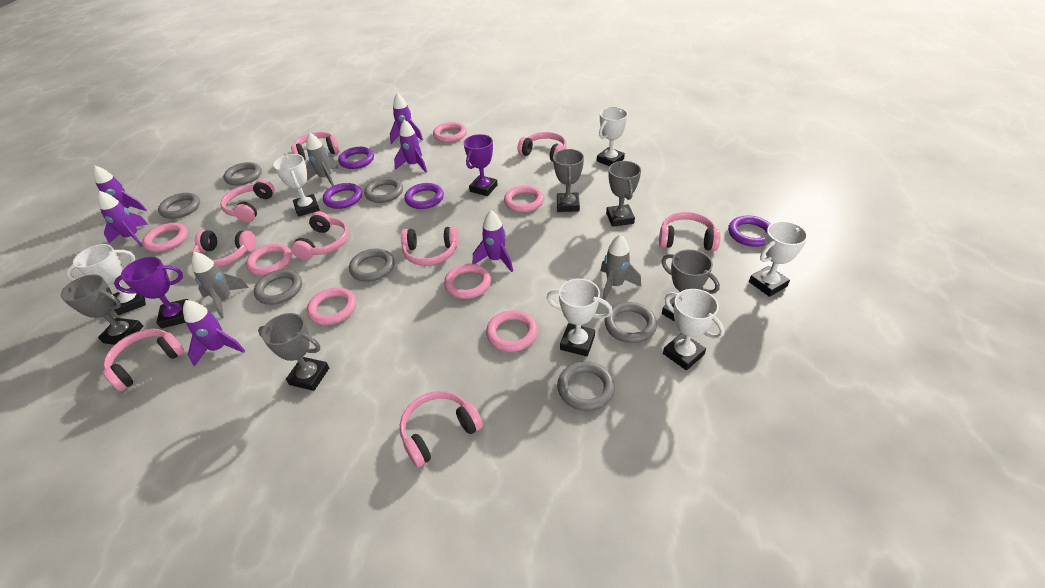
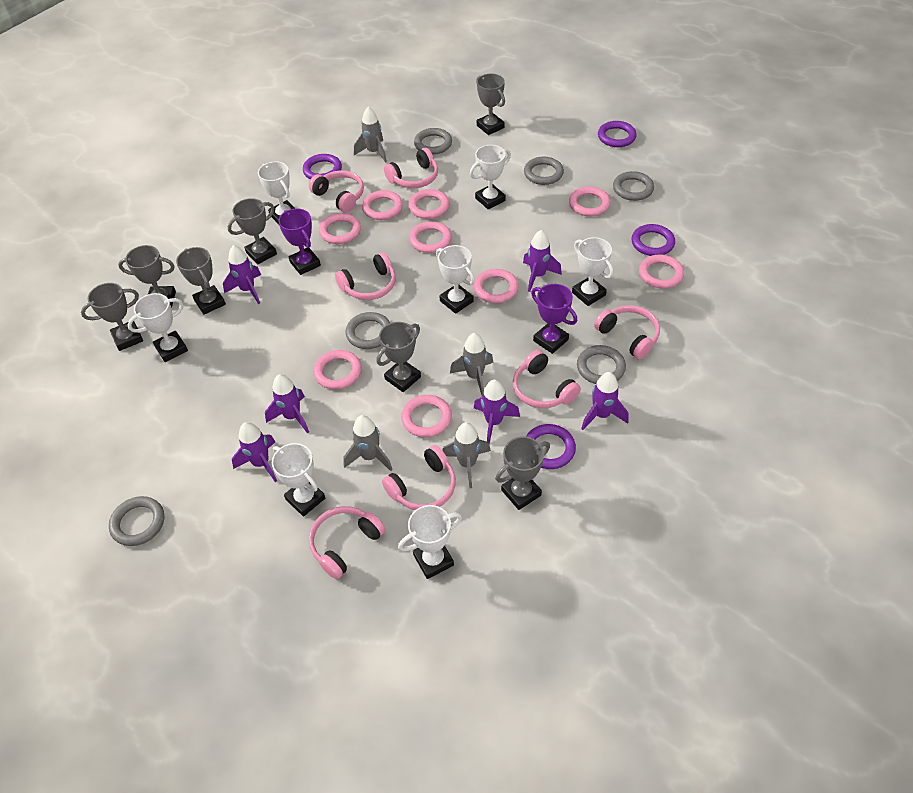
grey ring: [158,193,200,219] [223,162,262,186] [254,270,302,305] [349,248,395,282] [364,177,403,203] [557,361,615,411] [604,302,657,343] = 7 -> [109,496,164,546] [346,312,390,349] [414,128,452,155] [524,156,564,185] [577,345,626,384] [613,171,654,201] = 6
grey rocket: [192,252,249,318] [306,132,339,186] [600,234,641,300] = 3 -> [343,415,393,471] [354,107,387,163] [443,422,491,488] [450,333,493,397] = 4
grey trophy: [61,275,143,345] [258,313,329,391] [553,149,584,212] [606,161,641,227] [662,249,720,321] = 5 -> [81,283,143,351] [118,245,176,308] [176,247,226,315] [228,198,277,264] [376,322,421,392] [476,74,505,135] [496,436,550,510] = 7
pink headphones: [103,329,185,391] [192,230,256,267] [220,179,275,222] [291,132,340,161] [291,212,349,260] [400,391,483,468] [401,226,459,266] [518,132,567,162] [659,212,721,251] = 9 -> [309,170,364,213] [309,506,385,579] [335,252,396,300] [382,445,456,510] [384,148,438,188] [513,350,581,408] [594,305,660,360] = 7
pink ring: [142,223,188,252] [246,244,292,276] [307,287,356,325] [433,122,467,143] [444,263,491,299] [486,310,538,352] [504,185,544,212] = 7 -> [313,350,362,389] [319,213,361,244] [362,190,403,220] [401,395,452,438] [408,189,450,219] [409,221,452,253] [474,269,519,303] [569,186,611,216] [639,255,684,289] = 9
white trophy: [66,244,146,315] [273,154,320,217] [547,279,613,356] [597,107,628,166] [663,289,725,370] [749,221,808,297] = 6 -> [127,293,188,362] [258,161,295,224] [272,443,325,516] [398,505,462,579] [436,245,475,314] [470,145,511,209] [572,237,614,306] = 7

